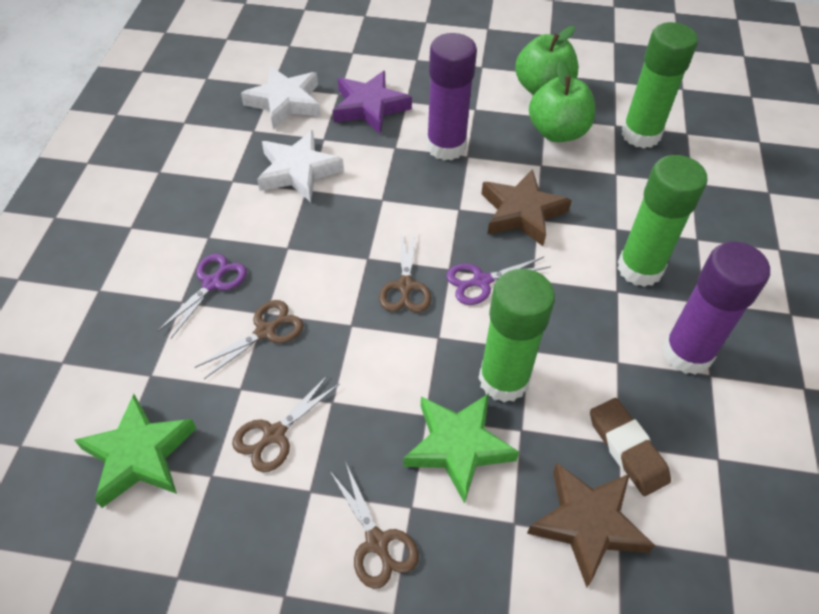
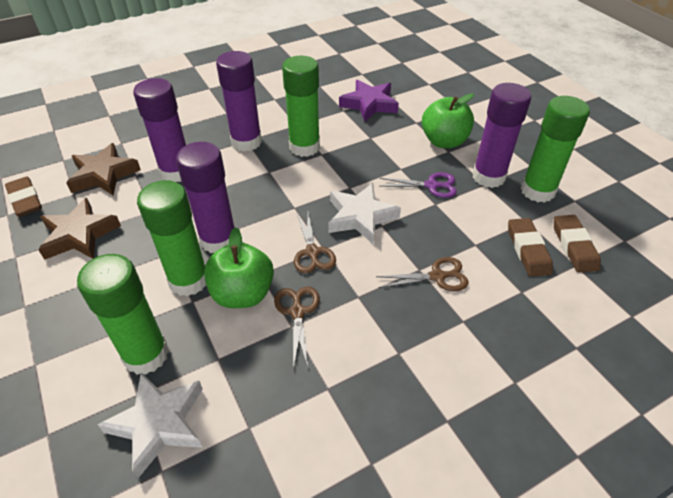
brown eraser: [590,398,671,496] = 1 -> [5,176,42,217] [508,218,553,277] [554,215,601,273] = 3
brown scissors: [195,300,304,379] [232,375,339,472] [329,461,419,589] [379,232,431,313] = 4 -> [274,286,320,369] [294,213,336,273] [376,257,469,291] = 3
green glue stick: [478,269,555,402] [617,155,707,287] [621,22,698,148] = 3 -> [77,254,169,375] [137,180,207,296] [282,56,320,157] [521,96,590,203] = 4
green star: [75,394,197,508] [403,394,519,504] = 2 -> none = 0
purple glue stick: [426,33,477,160] [662,242,770,375] = 2 -> [133,78,186,182] [176,142,235,253] [216,51,262,152] [473,83,532,188] = 4
purple scissors: [158,253,247,339] [446,257,551,305] = 2 -> [379,172,457,198] = 1

